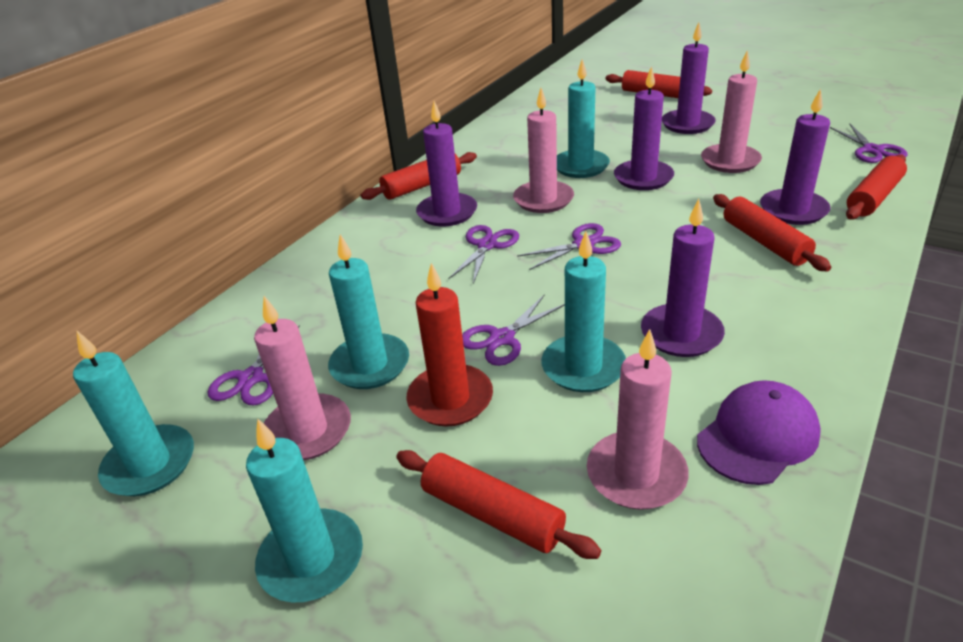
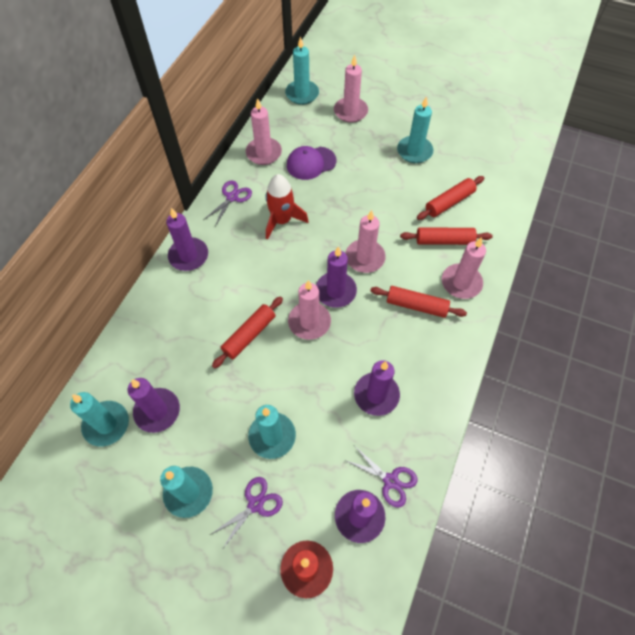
pink candle: [254,296,351,460] [513,88,574,213] [587,329,689,510] [701,50,762,173] = 4 -> [246,98,282,165] [288,280,331,340] [334,55,368,123] [345,210,386,273] [442,237,486,299] = 5
purple scissors: [207,325,300,406] [449,225,519,284] [462,294,565,366] [517,223,621,270] [830,123,908,163] = 5 -> [203,181,252,226] [210,477,283,550] [344,446,418,508] = 3
red rocket: none = 0 -> [265,174,309,240] = 1
red rolling pin: [361,152,477,200] [396,450,601,559] [606,70,712,98] [713,194,831,271] [846,154,907,220] = 5 -> [212,296,283,369] [370,286,467,318] [400,228,492,245] [417,176,484,220] = 4

